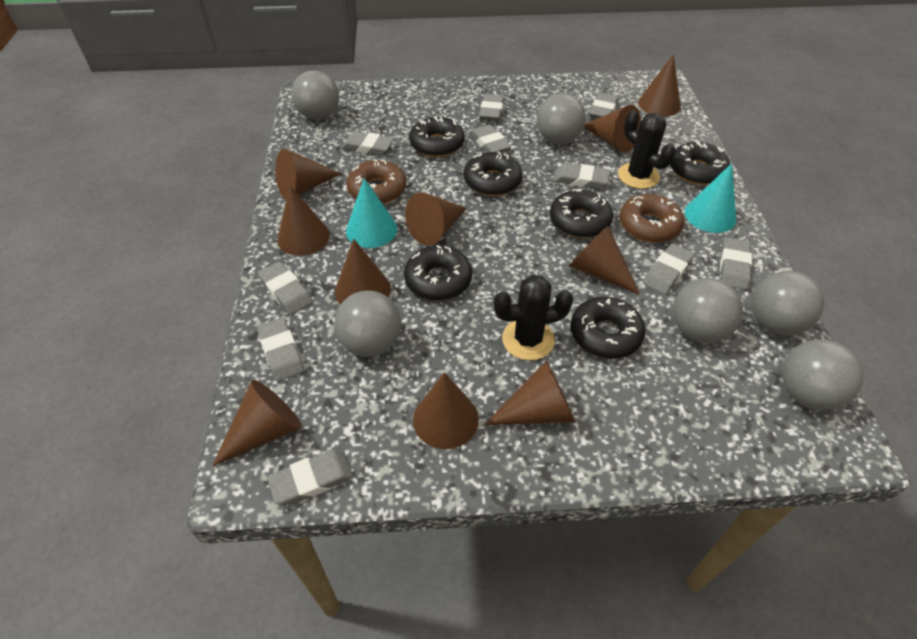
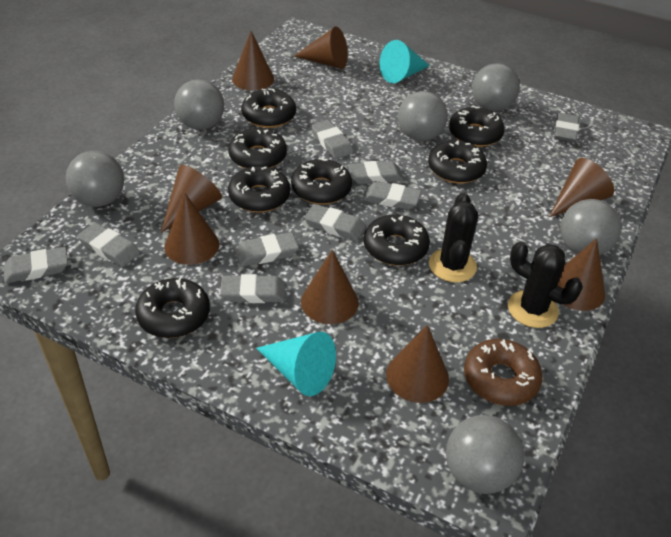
black donut: [404,245,472,301] [409,116,464,157] [464,151,522,196] [550,189,613,238] [570,297,645,359] [670,141,730,185] = 6 -> [135,278,210,338] [228,128,287,169] [228,166,290,213] [241,88,296,128] [291,158,352,205] [364,214,430,266] [428,140,487,184] [449,106,505,147] = 8
brown cone: [212,380,302,466] [275,149,342,199] [277,185,330,256] [335,239,391,305] [405,192,467,246] [413,372,479,449] [484,360,575,425] [569,226,640,295] [584,105,641,153] [638,54,681,117] = 10 -> [160,165,222,233] [164,193,219,265] [232,31,274,91] [294,27,348,69] [301,250,359,324] [386,325,449,403] [549,158,614,217] [557,238,605,311] = 8
brown donut: [346,159,406,204] [619,194,684,243] = 2 -> [464,339,543,406] = 1
grey eraser: [257,318,304,382] [258,261,313,315] [267,450,353,505] [342,131,394,155] [470,124,511,153] [479,94,505,121] [554,163,610,189] [589,93,618,119] [643,243,694,295] [720,237,752,290] = 10 -> [4,247,68,283] [77,223,140,267] [220,274,285,303] [235,232,299,267] [304,204,365,241] [311,120,353,159] [348,161,404,184] [362,181,421,210] [554,113,579,143] = 9

